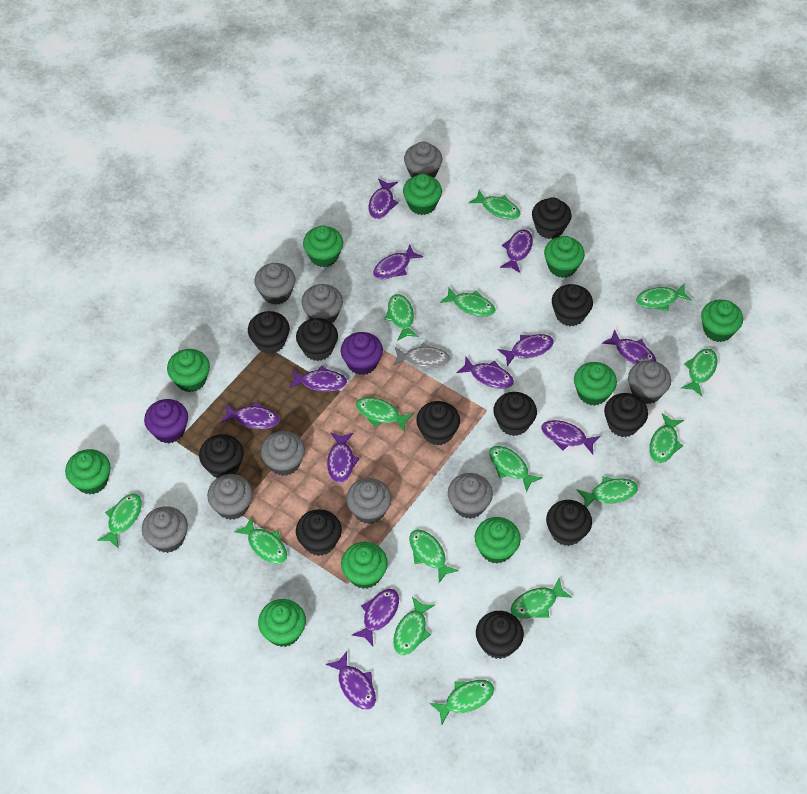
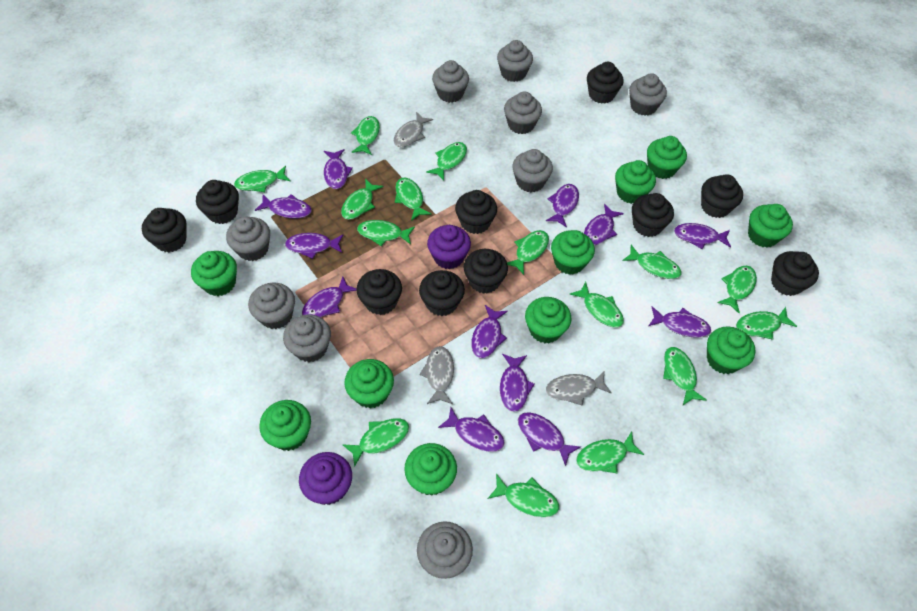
black cupcake: [199,434,244,478] [248,311,290,354] [296,318,338,361] [296,509,342,556] [416,401,460,446] [476,611,524,659] [493,392,537,436] [532,197,572,239] [546,500,592,546] [552,284,593,326] [604,393,648,437] = 11 -> [142,208,186,252] [196,180,239,224] [356,269,402,315] [419,270,465,316] [455,190,497,234] [464,249,508,294] [587,62,624,104] [632,193,674,237] [701,174,743,218] [771,251,819,296] = 10
grey fish: [393,343,450,368] = 1 -> [394,112,433,147] [419,346,454,404] [546,372,612,406] = 3

